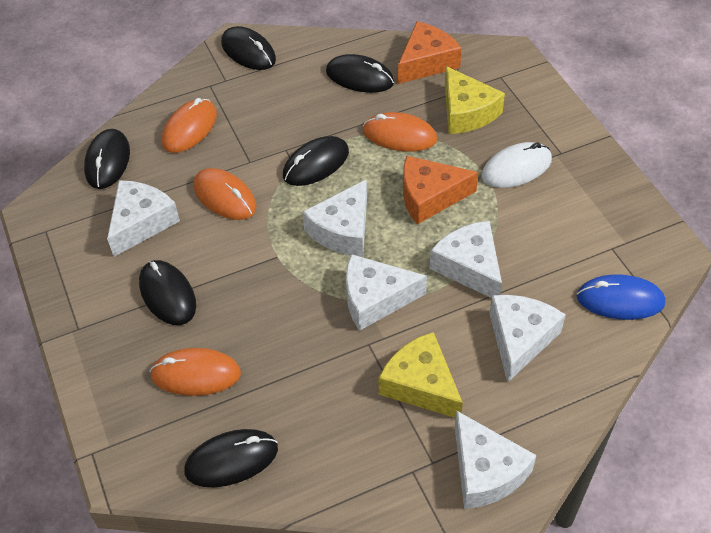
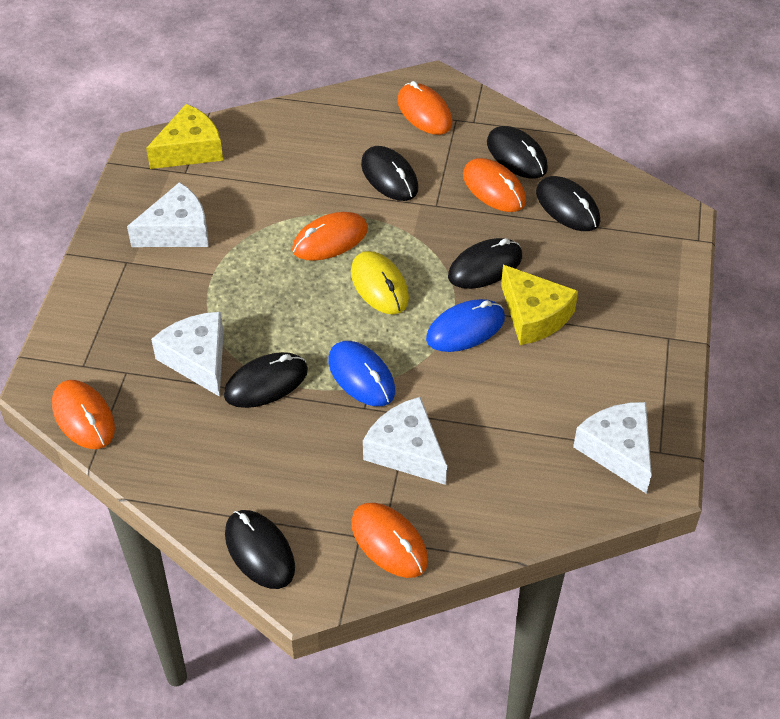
blue mouse: [577,275,666,320] = 1 -> [328,341,395,406] [426,299,505,352] = 2
orange cheese: [398,21,462,84] [403,156,478,224] = 2 -> none = 0
orange mouse: [150,348,241,396] [162,98,217,153] [193,168,257,220] [363,112,437,152] = 4 -> [52,380,115,449] [292,212,368,261] [351,503,428,578] [397,81,452,135] [463,158,526,212] = 5
white cheese: [107,180,180,257] [302,179,367,256] [346,254,427,331] [430,221,502,298] [455,410,537,509] [489,295,566,383] = 6 -> [127,182,208,247] [151,312,224,397] [363,397,447,485] [573,402,652,494] = 4
white mouse: [482,142,552,188] = 1 -> none = 0
yellow mouse: none = 0 -> [351,251,409,314] = 1

